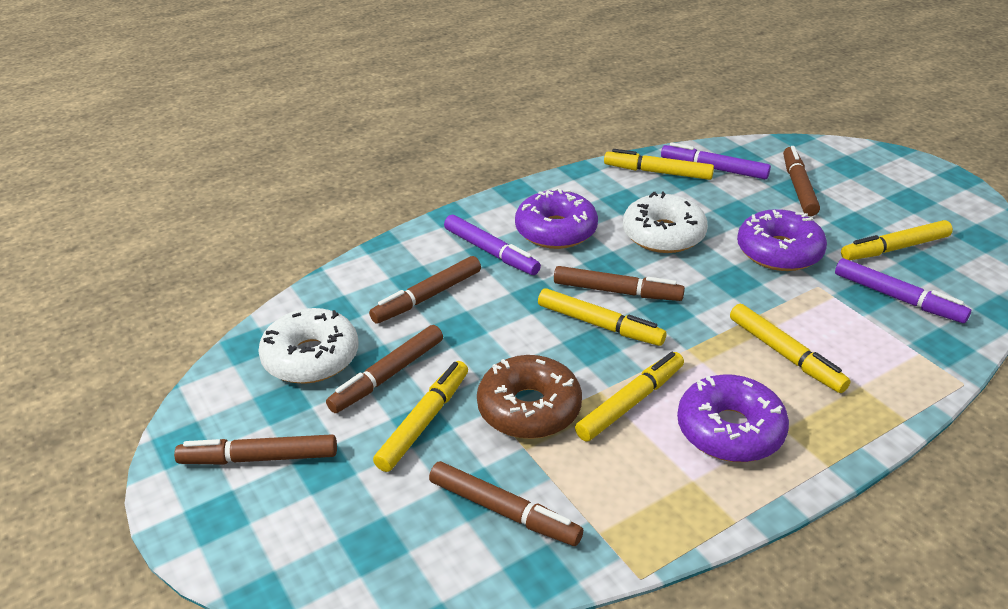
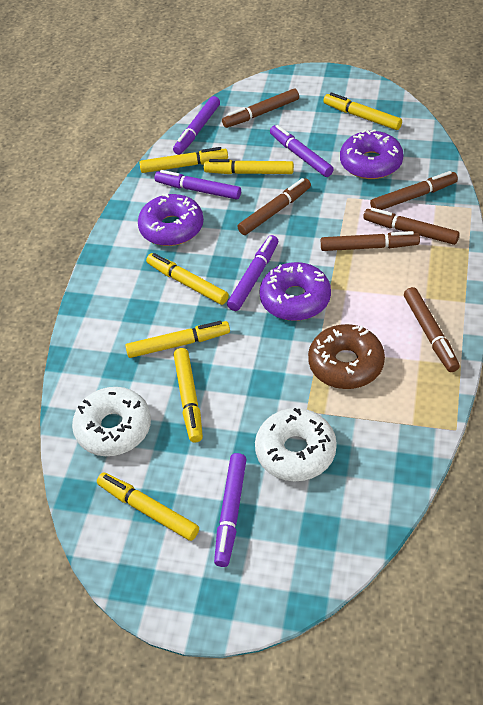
purple marker: [444,215,541,275] [661,142,771,179] [835,258,971,323] = 3 -> [155,170,241,200] [173,96,220,155] [214,453,247,567] [227,235,278,311] [270,125,334,177] = 5
yellow marker: [373,361,468,472] [538,288,666,346] [575,352,684,442] [604,149,714,180] [730,304,851,393] [841,220,953,260] = 6 -> [97,473,199,541] [125,321,230,358] [139,147,228,173] [146,253,229,305] [174,348,203,443] [204,159,294,174] [323,93,402,130] = 7

